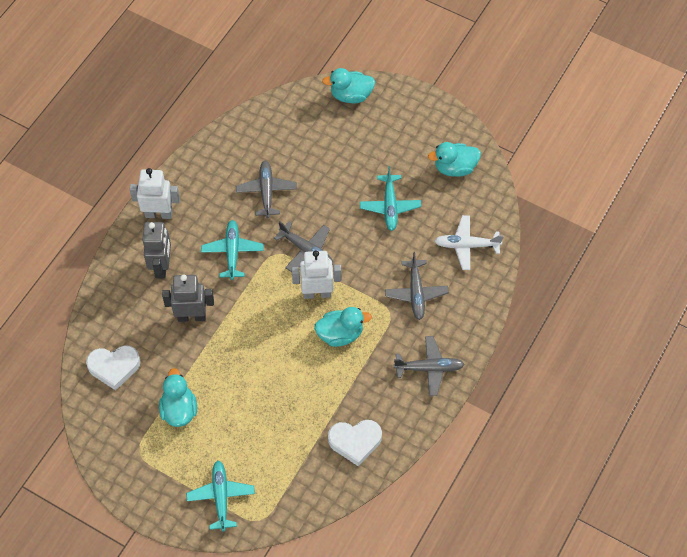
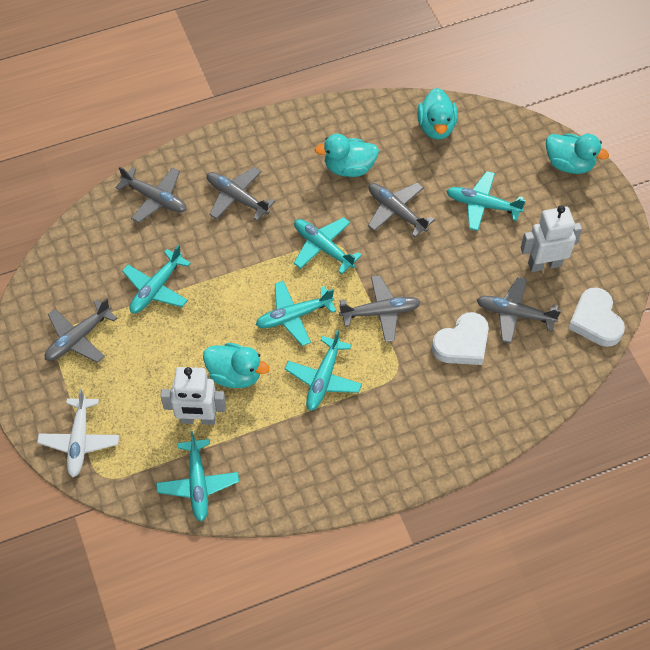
grey plane: [236,161,297,218] [274,221,333,272] [385,252,449,320] [394,336,465,396] = 4 -> [45,298,118,363] [115,167,186,223] [207,167,275,221] [339,275,421,342] [368,183,435,237] [477,277,561,343] = 6
grey robot: [142,222,171,279] [162,274,214,322] = 2 -> none = 0
turquoise plane: [186,461,255,531] [201,220,264,280] [360,166,421,231] = 3 -> [122,245,191,313] [156,431,239,522] [256,281,336,346] [285,330,362,411] [294,217,362,274] [446,171,526,231] = 6

